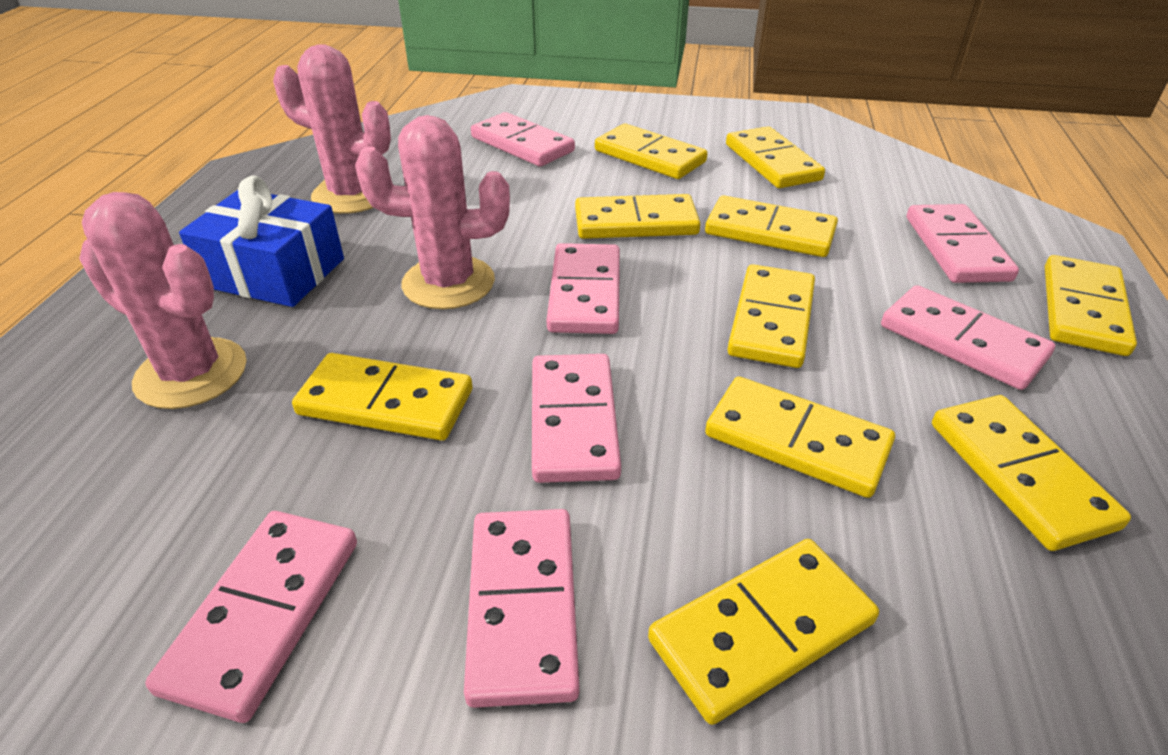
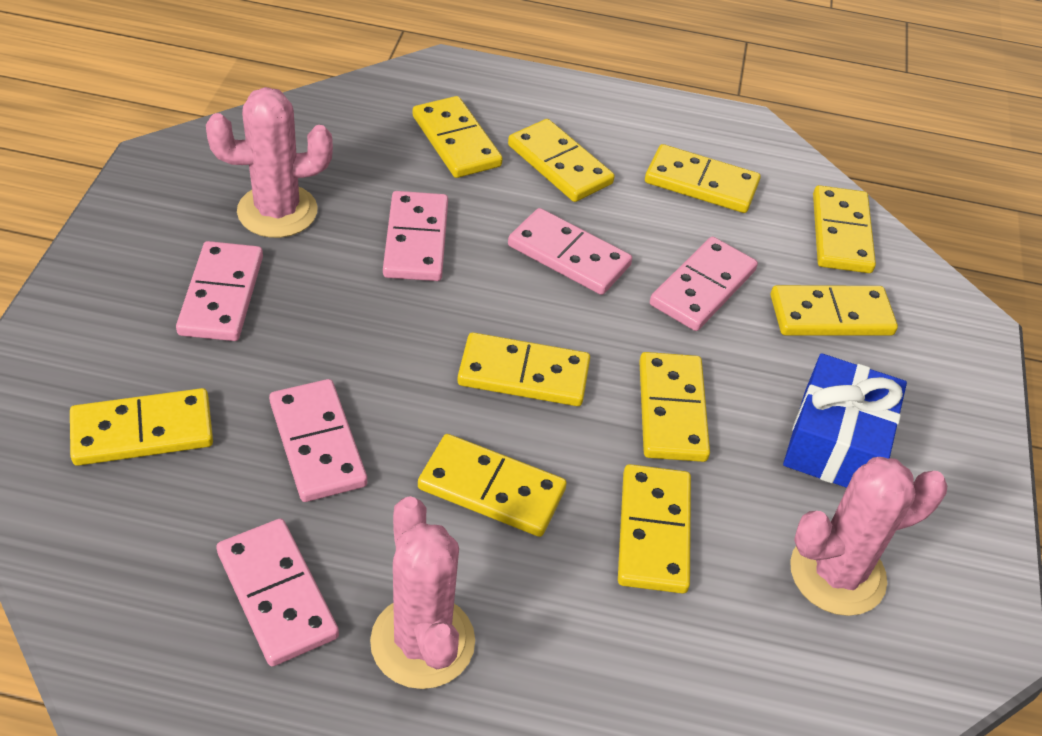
pink domino: [145,511,357,723] [464,509,579,708] [471,112,575,166] [532,354,621,483] [547,243,620,334] [881,285,1055,390] [907,204,1019,283] = 7 -> [176,241,263,341] [216,519,339,666] [269,379,367,502] [383,191,448,281] [508,208,632,295] [650,237,758,331] = 6

